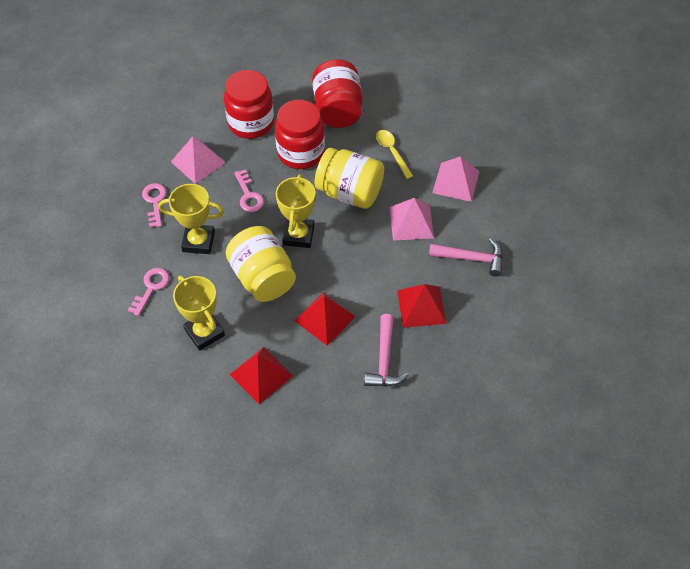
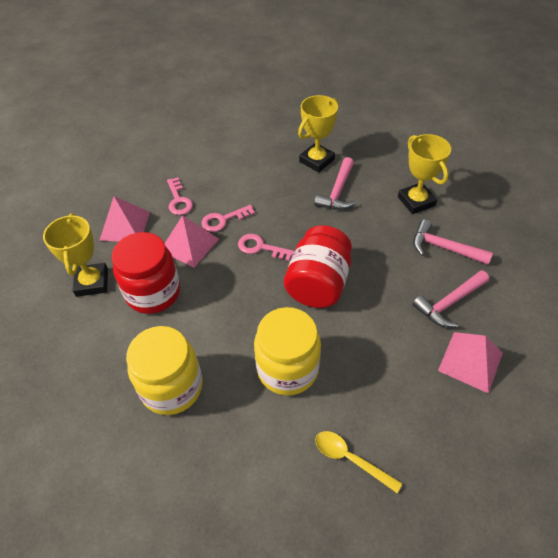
pink hammer: [364,314,409,386] [429,238,503,277] = 2 -> [314,157,356,210] [412,270,489,327] [413,219,493,265] = 3
red jar: [224,70,274,139] [275,100,325,169] [312,59,362,128] = 3 -> [112,232,180,314] [284,225,352,308] = 2
red pyramid: [229,347,293,404] [294,293,356,345] [397,284,446,328] = 3 -> none = 0

